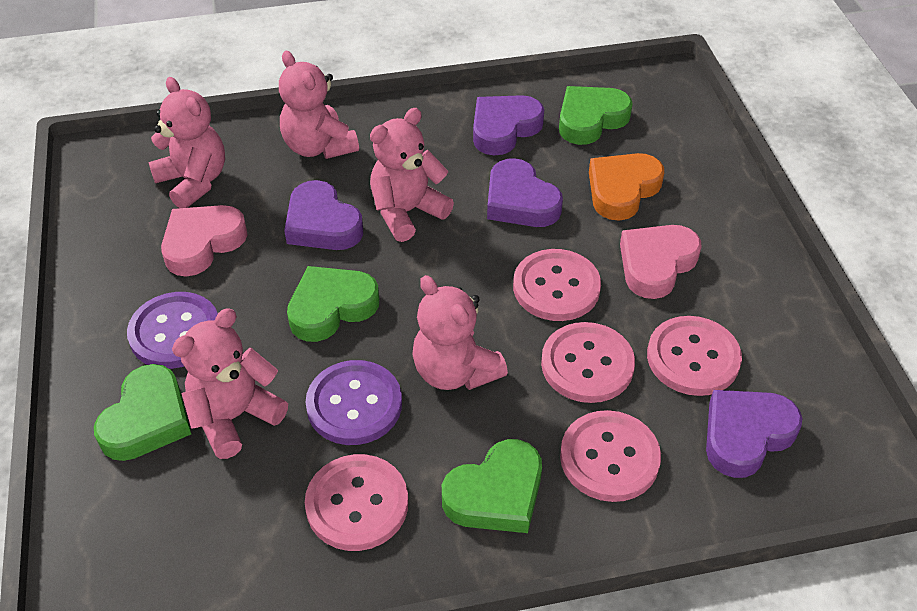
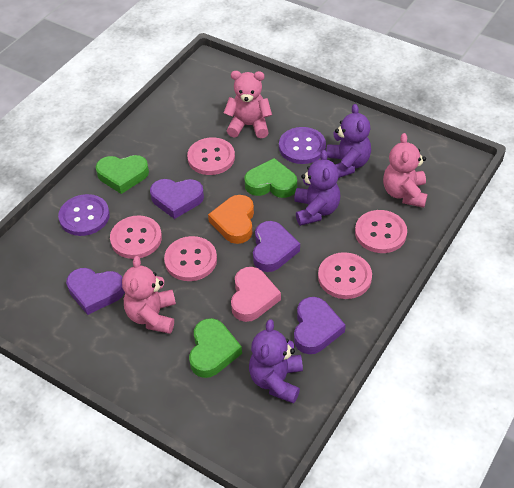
green heart: [94,364,191,461] [287,266,379,342] [442,439,542,533] [559,86,633,145] = 4 -> [96,155,149,194] [189,318,242,378] [244,158,297,198] = 3
pink heart: [161,205,248,276] [620,225,702,299] = 2 -> [231,267,281,322] = 1
pink teddy bear: [148,77,225,208] [172,308,288,459] [279,51,359,159] [370,108,454,242] [412,275,508,390] = 5 -> [122,256,176,334] [224,71,272,139] [383,133,427,208] = 3
purple teddy bear: none = 0 -> [249,319,303,404] [294,150,340,226] [326,104,371,178] = 3

